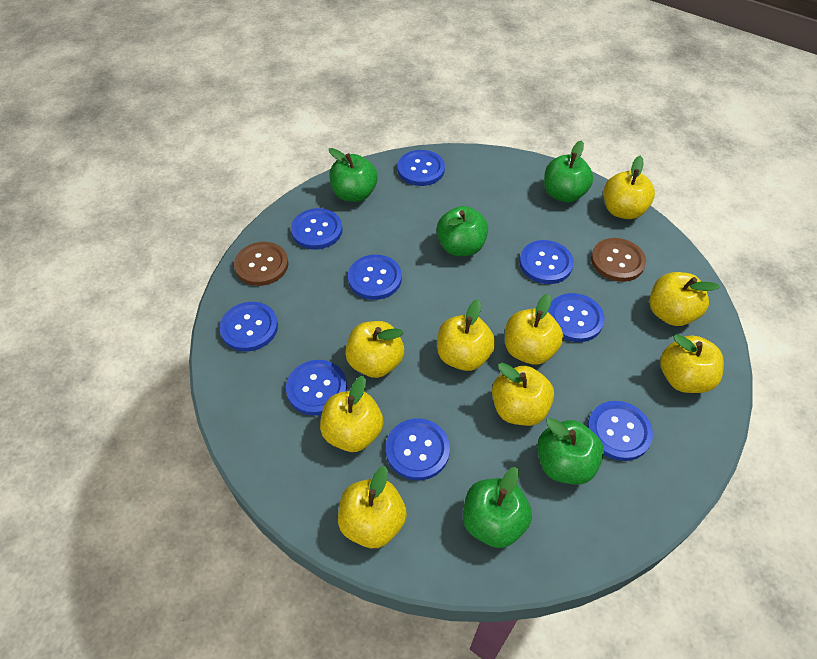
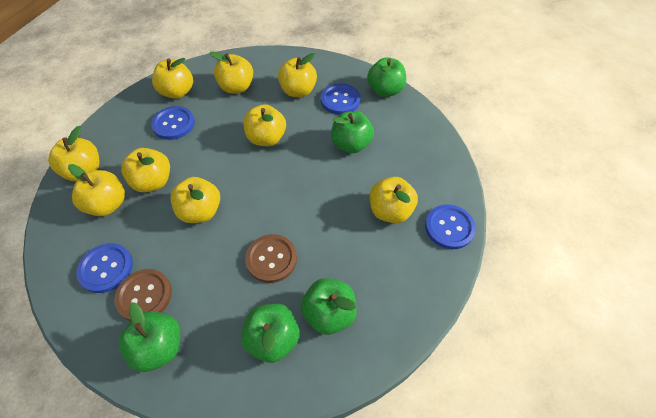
blue button: [219,302,278,352] [286,360,347,416] [291,208,343,249] [348,254,402,300] [386,419,450,480] [398,150,445,186] [519,240,574,284] [548,293,605,342] [587,401,653,461] = 9 -> [76,243,133,293] [151,106,195,140] [321,83,360,115] [425,204,476,249] = 4

